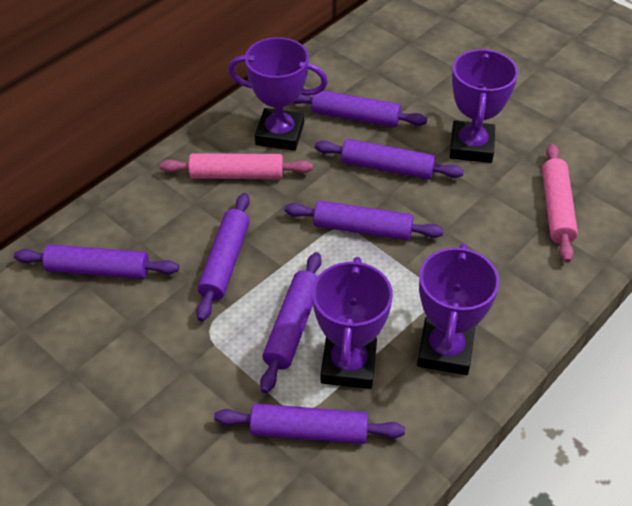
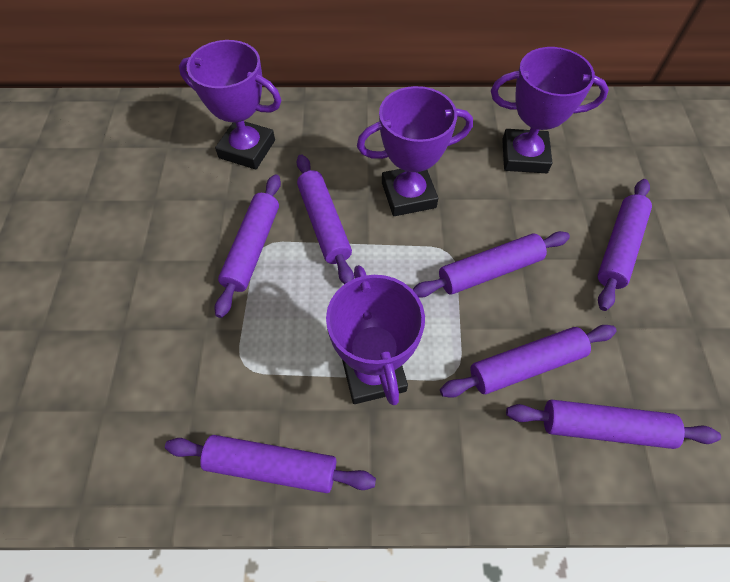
pink rolling pin: [160,153,313,179] [542,144,578,263] = 2 -> none = 0

